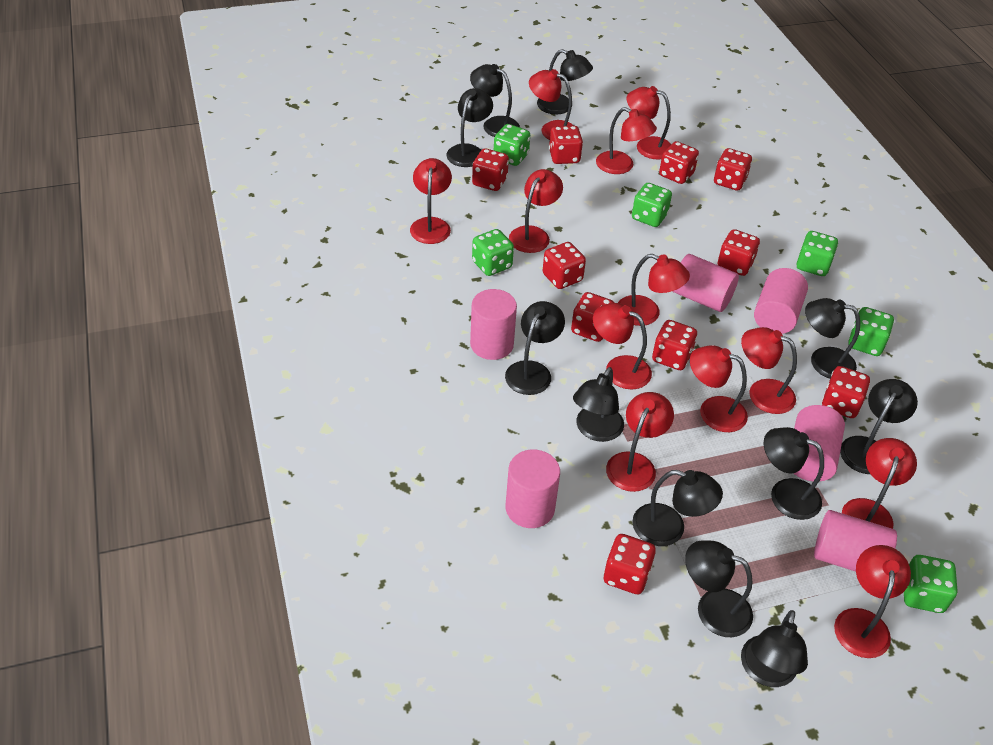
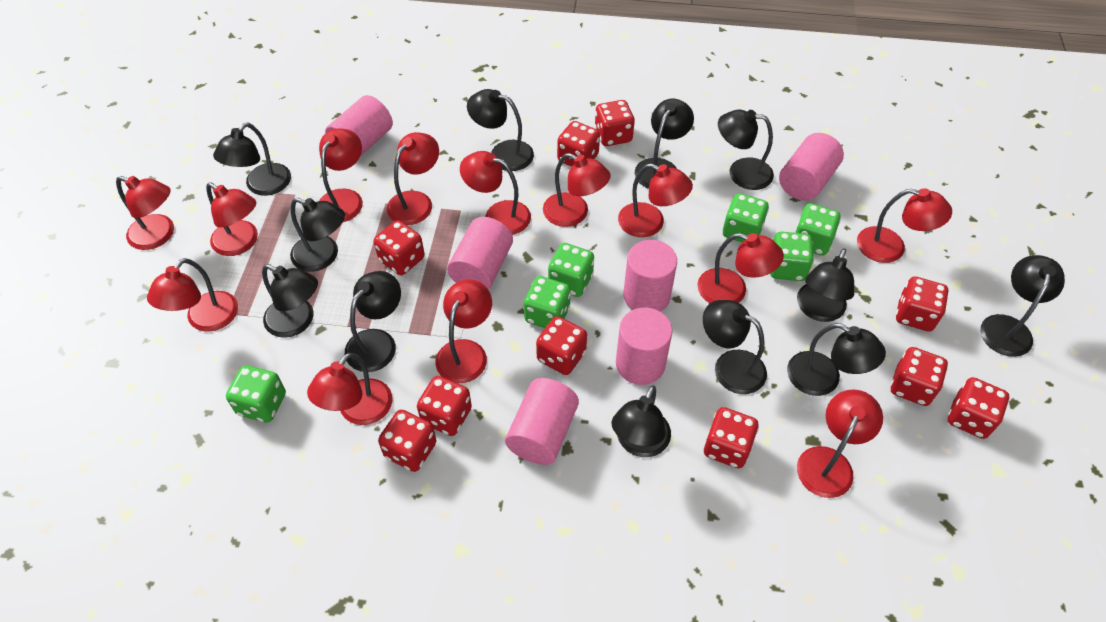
black lamp: [446,88,493,167] [470,64,520,137] [505,301,565,395] [537,49,593,114] [573,367,624,442] [632,470,723,546] [685,540,753,637] [741,610,808,687] [764,427,824,520] [805,298,860,379] [840,379,918,474] = 11 -> [213,123,291,196] [262,264,318,338] [290,198,345,272] [345,271,401,372] [467,89,534,171] [612,386,671,457] [635,99,694,189] [703,300,767,394] [718,110,774,190] [787,323,886,396] [797,248,854,322] [981,255,1065,357] = 12
red lamp: [410,158,452,244] [509,169,563,253] [529,69,574,140] [593,303,652,390] [596,107,657,174] [606,392,674,492] [618,254,690,326] [627,86,671,159] [690,345,748,432] [741,327,797,414] [834,545,911,658] [842,438,917,529] = 12 -> [116,176,174,250] [147,258,238,332] [206,183,258,256] [307,353,393,425] [319,128,363,222] [387,132,439,225] [435,279,492,383] [460,151,531,235] [543,153,611,227] [618,163,693,237] [697,233,784,303] [797,389,883,498] [857,188,952,263] = 13

